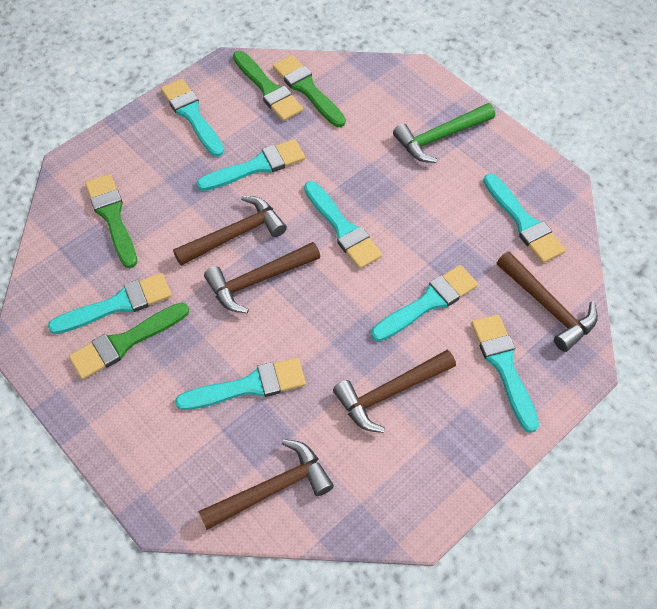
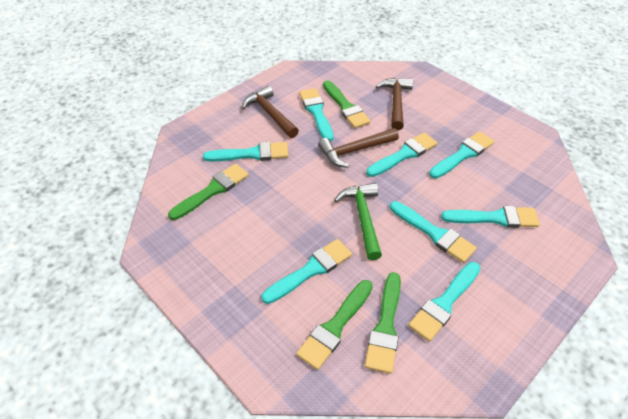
brown hammer: [173,196,287,266] [198,439,334,530] [204,242,320,313] [333,350,456,433] [497,251,598,352] = 5 -> [242,86,299,138] [318,128,399,168] [376,78,413,130] = 3

